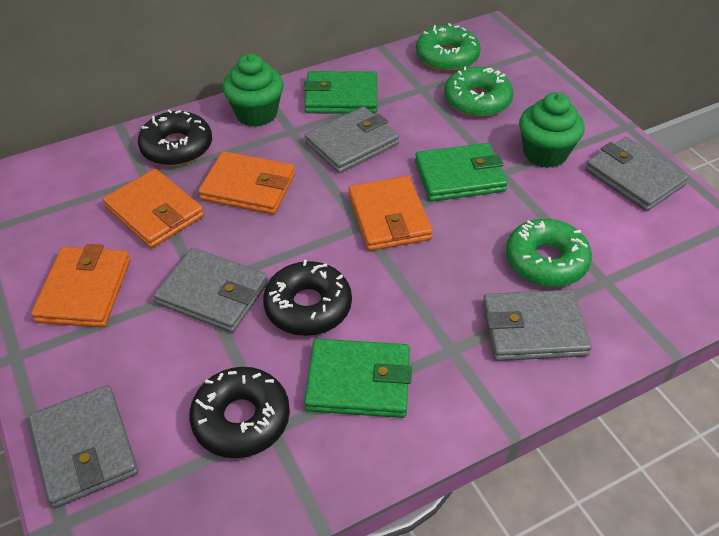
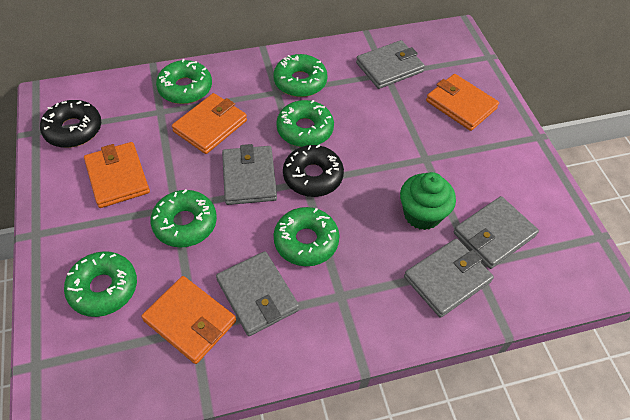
black donut: [138,109,212,166] [189,367,290,458] [263,260,352,336] = 3 -> [40,100,101,148] [283,145,344,197] = 2
green cupcake: [223,54,284,127] [519,92,584,168] = 2 -> [400,172,456,230] = 1
green donut: [416,23,481,71] [444,66,513,117] [506,219,592,287] = 3 -> [64,251,137,317] [150,189,217,247] [156,59,212,104] [273,54,328,97] [273,207,339,266] [276,100,334,147] = 6
green wallet: [303,71,377,114] [304,338,412,418] [415,143,508,202] = 3 -> none = 0

